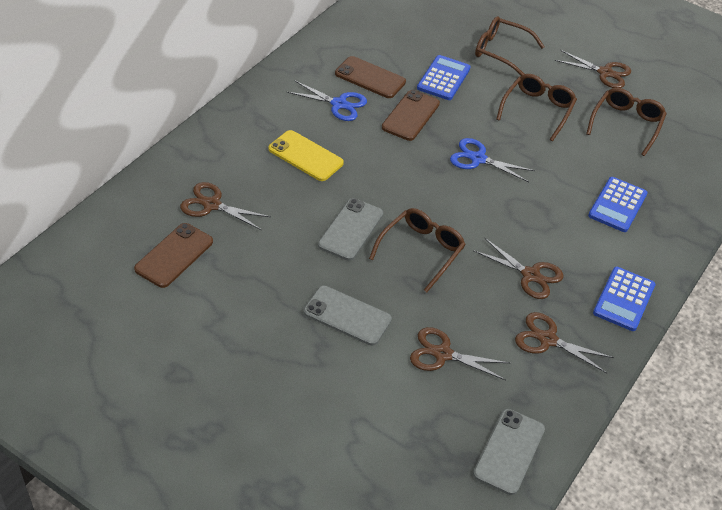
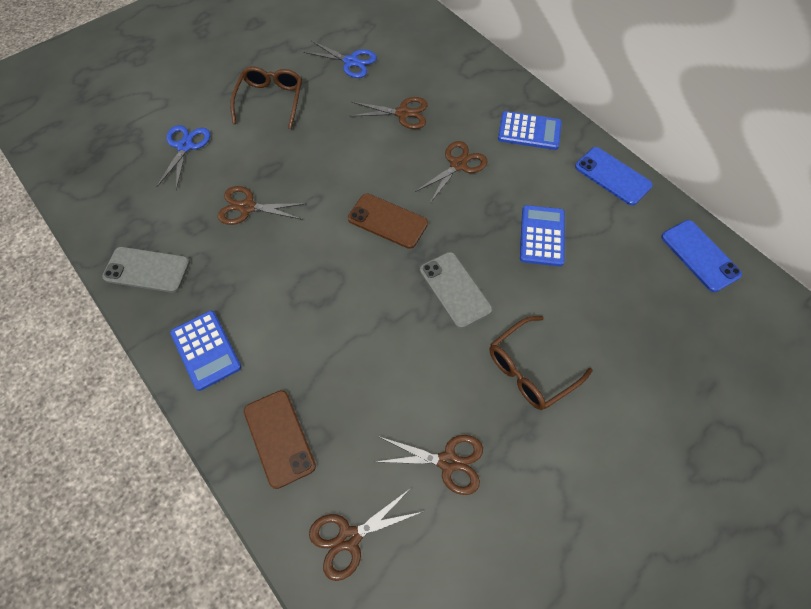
blue phone: none = 0 -> [575,147,653,206] [661,220,742,292] = 2
brown glasses: [369,208,466,292] [475,16,545,76] [496,74,577,141] [586,88,667,156] = 4 -> [230,66,302,129] [490,316,593,410] = 2
brown phone: [134,223,213,288] [335,56,406,98] [382,90,440,141] = 3 -> [244,390,316,489] [348,193,428,249] = 2
grey phone: [303,286,392,346] [318,198,383,261] [473,409,545,495] = 3 -> [102,247,190,293] [420,252,492,329] = 2
yellow phone: [269,130,344,181] = 1 -> none = 0

